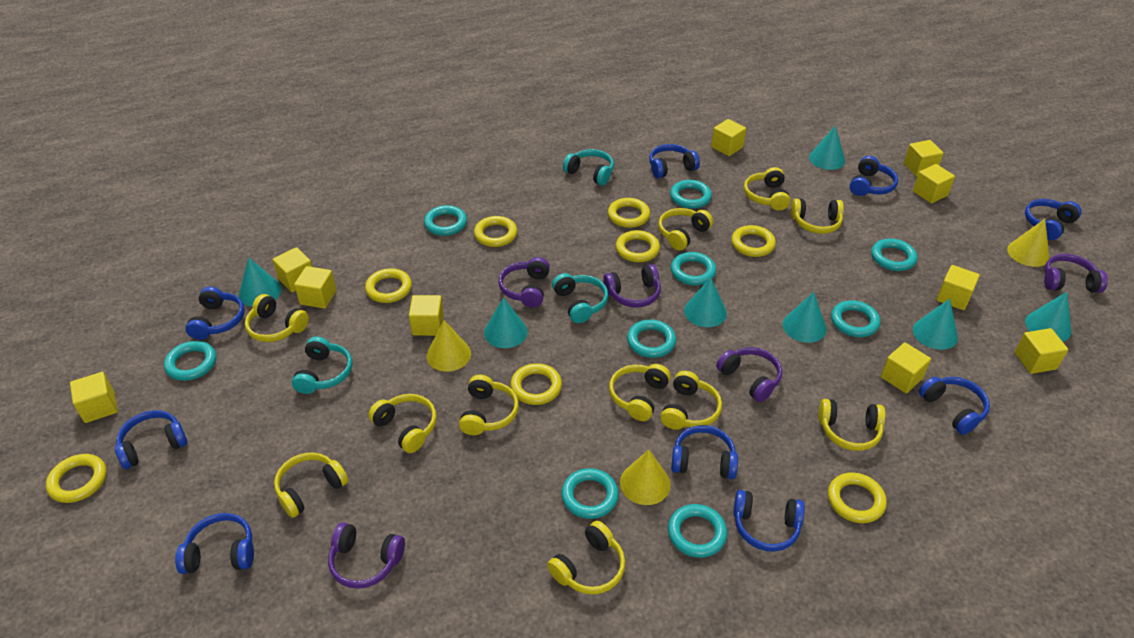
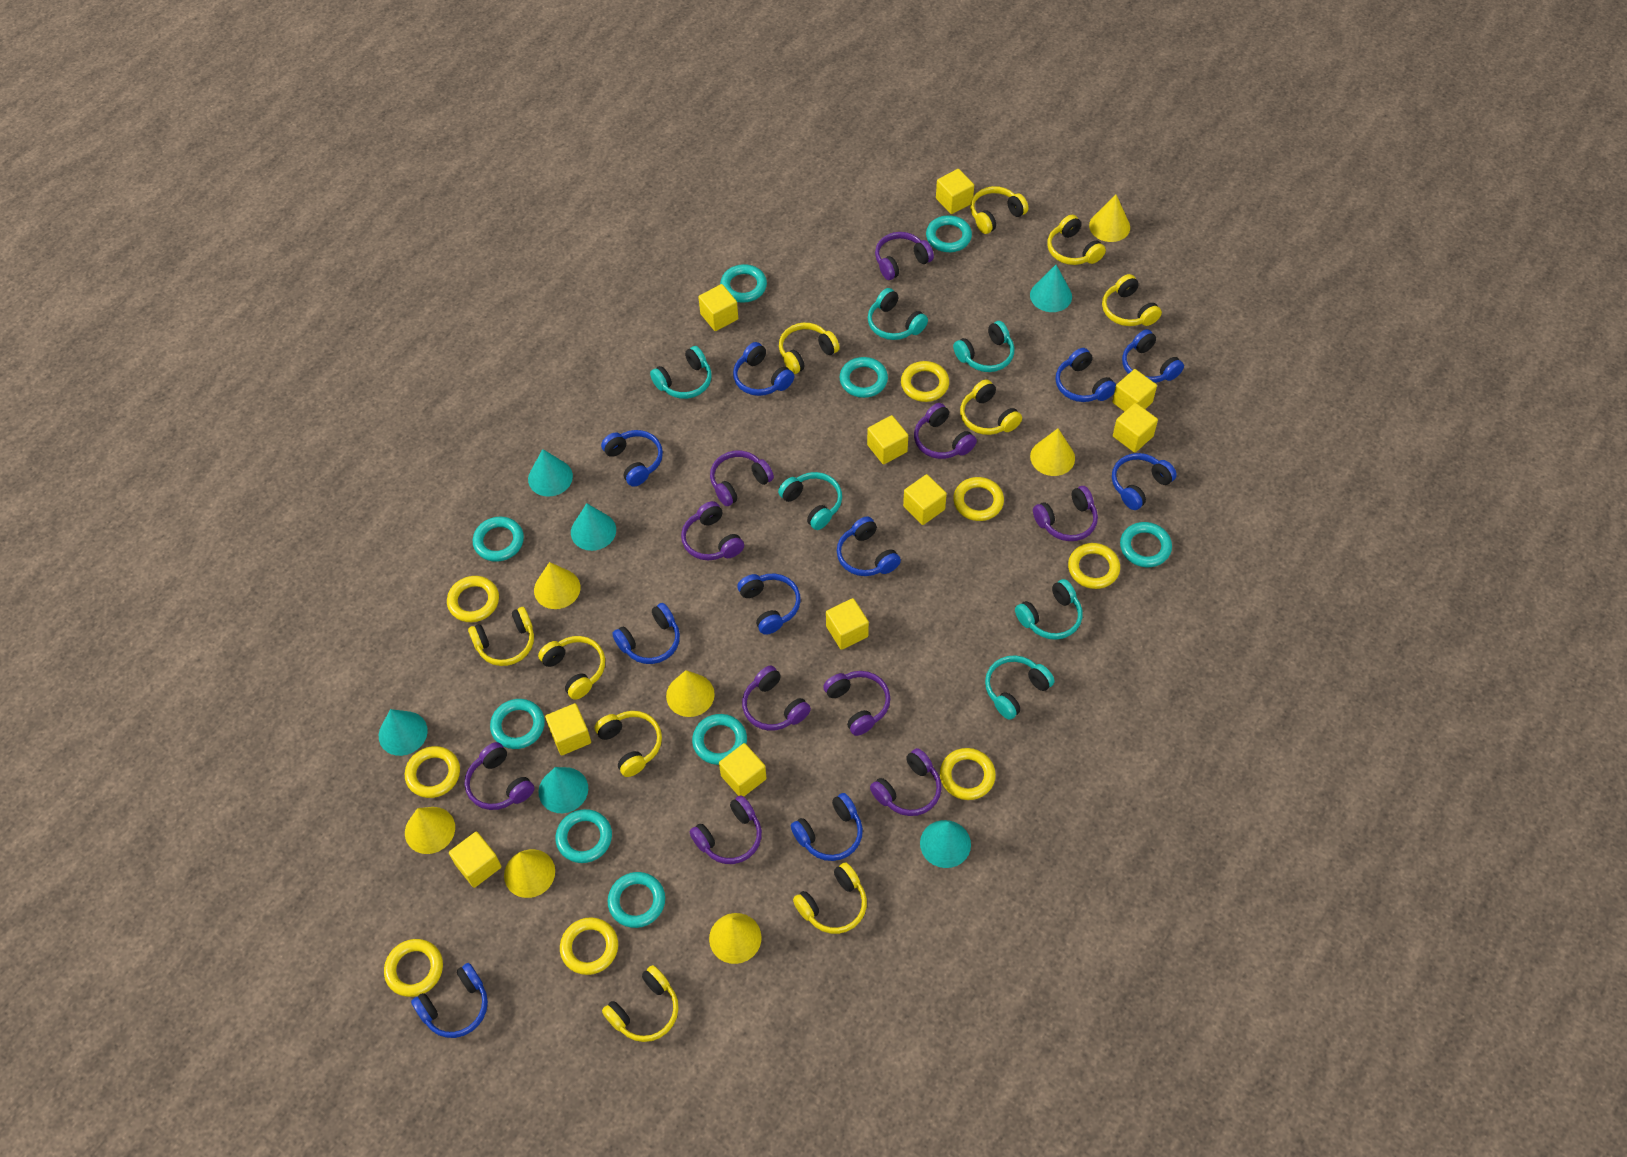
blue headphones: [115,410,187,469] [175,513,254,574] [185,287,245,340] [649,144,700,178] [671,425,738,479] [733,490,805,552] [850,156,898,196] [919,377,990,435] [1025,199,1081,240] = 9 -> [411,963,488,1038] [601,430,663,487] [612,603,680,664] [733,342,794,396] [737,573,801,635] [791,793,863,861] [837,516,901,576] [1056,348,1116,402] [1112,453,1177,510] [1122,329,1184,383] = 10
purple headphones: [328,522,405,589] [499,257,550,307] [603,264,661,308] [716,347,782,402] [1044,254,1108,293] = 5 -> [464,742,534,810] [681,501,744,560] [690,795,762,864] [710,450,774,506] [742,666,811,731] [823,671,890,736] [870,748,942,816] [875,232,934,280] [914,403,977,459] [1033,486,1098,541] = 10
turquoise cone: [239,257,282,307] [484,297,528,348] [684,277,727,327] [783,292,826,343] [809,125,845,170] [913,299,958,350] [1025,292,1071,342] = 7 -> [379,709,428,756] [528,449,573,497] [538,767,588,813] [571,503,616,551] [920,820,971,868] [1030,265,1072,312] = 6
turquoise headphones: [292,337,352,394] [552,273,608,323] [563,149,614,186] = 3 -> [650,346,712,399] [778,472,842,530] [868,288,928,340] [953,321,1014,372] [985,655,1054,720] [1015,579,1082,640] = 6
yellow cone: [426,320,471,372] [620,450,671,505] [1007,219,1050,267] = 3 -> [405,807,455,854] [504,849,555,898] [534,562,581,609] [666,670,715,717] [709,913,762,964] [1030,428,1075,476] [1089,195,1130,242] = 7
yellow headphones: [245,294,309,342] [274,452,348,518] [368,394,437,453] [459,375,519,435] [547,521,625,595] [609,364,671,421] [658,208,713,251] [660,371,722,430] [744,167,791,211] [791,199,844,234] [818,399,886,451] = 11 -> [468,607,534,666] [538,636,605,700] [594,711,662,777] [602,965,679,1042] [779,323,840,374] [793,862,867,934] [960,379,1022,435] [970,186,1028,234] [1047,215,1106,265] [1102,274,1162,326] = 10

